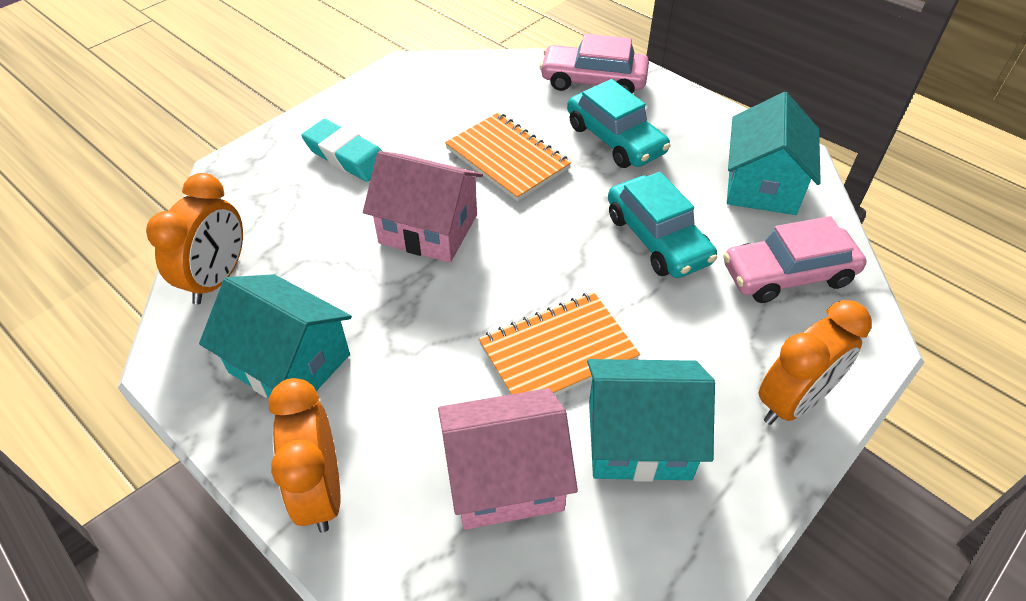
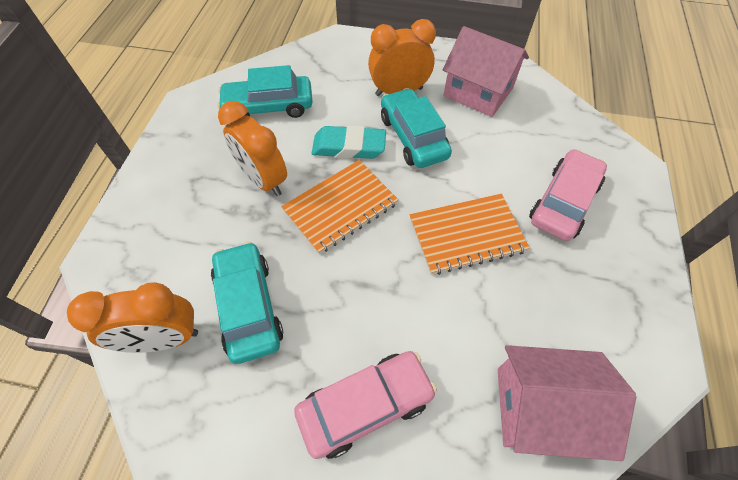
turquoise car: [567,79,671,168] [608,172,718,278] = 2 -> [211,242,284,364] [217,65,313,118] [381,88,452,168] = 3
turquoise house: [199,274,352,398] [587,359,715,482] [727,92,821,215] = 3 -> none = 0

